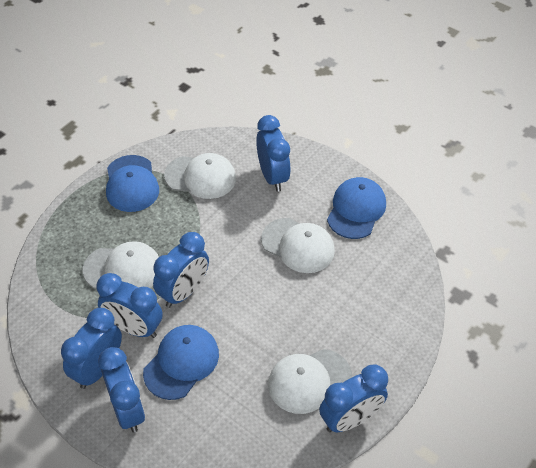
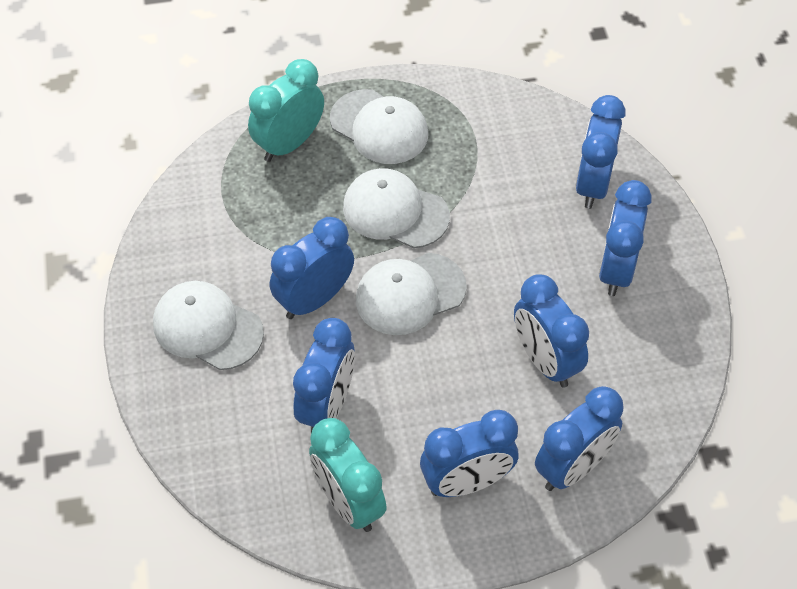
blue cap: [106,155,159,212] [143,325,219,400] [327,177,386,239] = 3 -> none = 0
blue clock: [61,308,122,389] [97,273,163,338] [98,347,145,433] [153,232,209,308] [256,115,291,192] [319,364,388,432] = 6 -> [270,217,354,319] [293,318,355,432] [420,410,518,497] [514,274,589,388] [535,386,623,491] [576,95,626,209] [599,180,652,296] = 7
turquoise clock: none = 0 -> [248,59,324,162] [309,418,387,532] = 2

